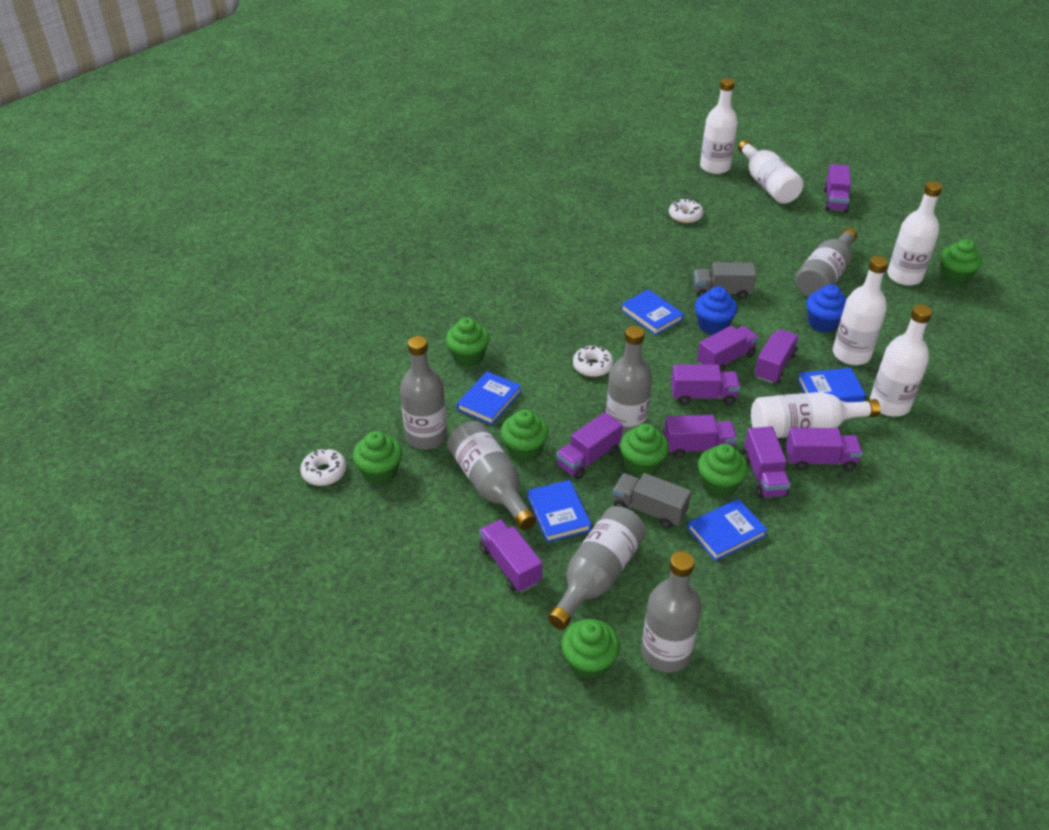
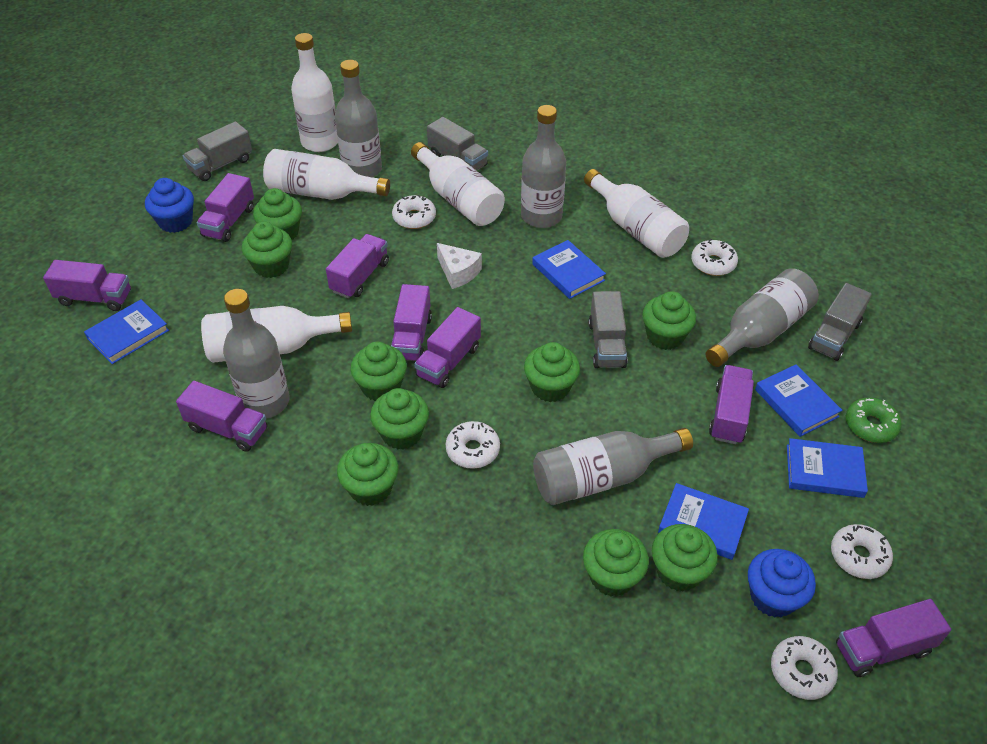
green cupcake: [353,431,402,485] [446,317,489,367] [501,409,549,462] [561,619,620,680] [620,424,669,477] [698,444,748,498] [940,239,982,286] = 7 -> [242,221,292,278] [253,188,302,240] [337,443,399,506] [351,342,407,401] [370,388,429,449] [524,342,580,402] [583,529,649,597] [642,291,696,350] [652,524,718,591] = 9
green donut: none = 0 -> [846,398,902,443] = 1
grey bottle: [400,336,447,450] [447,421,536,530] [548,506,646,630] [606,326,652,437] [641,551,702,673] [795,228,857,297] = 6 -> [223,289,290,419] [335,60,382,177] [521,105,566,228] [533,428,693,505] [706,268,819,367] = 5
grey truck: [613,473,691,529] [694,262,756,299] = 2 -> [183,121,252,181] [427,117,488,171] [589,291,628,368] [808,283,872,361] = 4
purple truck: [479,519,542,592] [556,412,623,479] [664,415,737,458] [671,364,740,405] [697,326,759,372] [744,426,791,499] [754,329,799,384] [786,428,863,471] [824,164,851,213] = 9 -> [43,260,131,311] [176,381,267,452] [197,173,254,242] [326,234,389,298] [391,284,432,361] [414,307,481,388] [709,365,754,444] [836,599,951,677] = 8
white bottle: [700,78,738,174] [738,140,804,204] [751,392,880,438] [833,256,888,365] [870,305,932,417] [887,181,942,286] = 6 -> [201,306,352,363] [263,149,390,200] [291,33,338,152] [411,142,505,226] [584,169,689,258] = 5
white cheese: none = 0 -> [437,243,482,289] = 1
white donut: [300,448,347,486] [573,346,614,377] [669,199,703,224] = 3 -> [392,195,436,229] [446,421,500,469] [691,239,738,276] [771,636,838,700] [831,524,893,579] = 5

